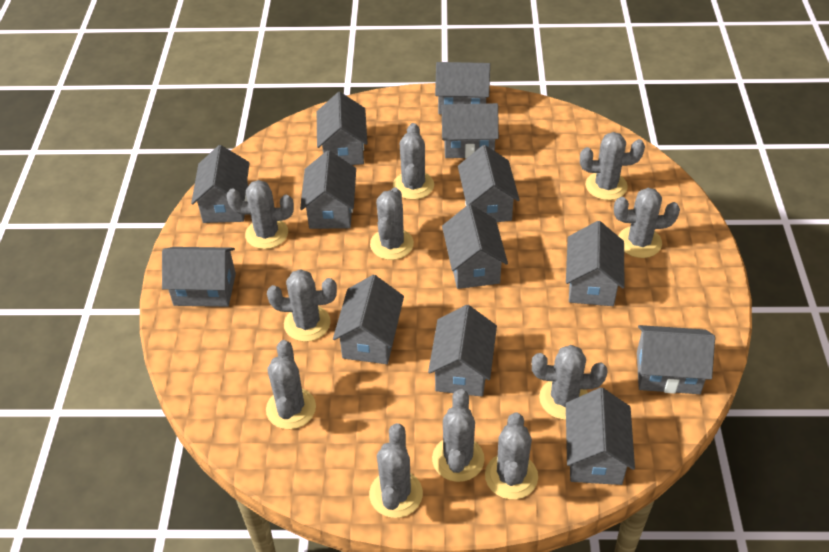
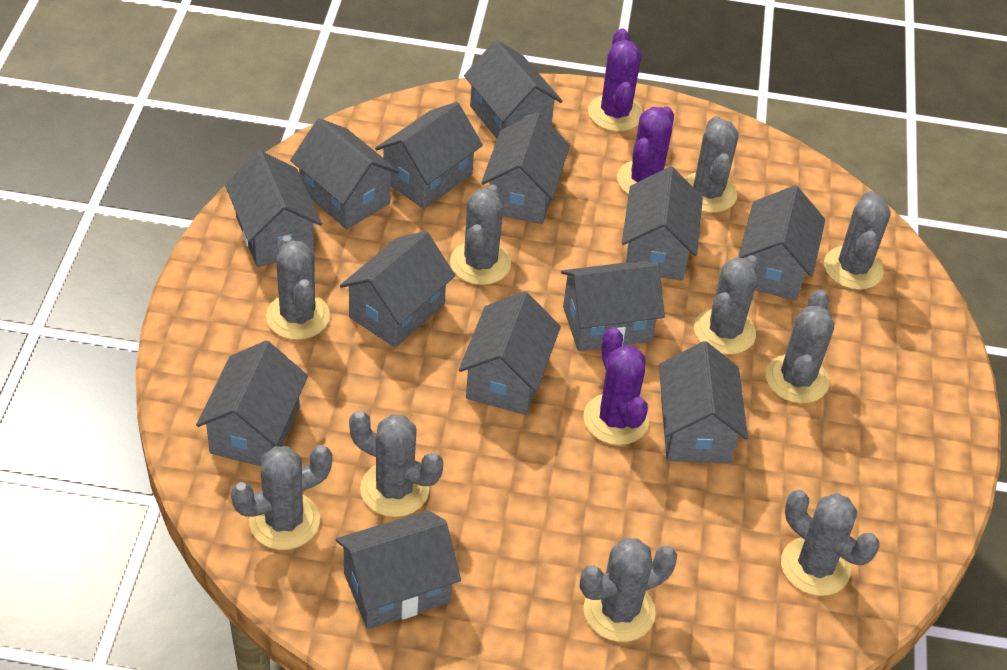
grey cactus: [226,180,294,249] [266,340,316,429] [267,269,337,342] [369,423,423,518] [370,187,414,260] [393,123,434,200] [432,389,484,482] [485,412,538,499] [532,345,608,420] [580,132,645,200] [614,188,680,258] = 11 -> [231,445,332,550] [266,235,330,340] [349,411,443,517] [450,184,511,285] [580,538,677,642] [684,116,739,213] [694,255,760,355] [766,290,834,404] [781,490,879,596] [824,191,891,290] = 10
purple cactus: none = 0 -> [583,327,649,445] [588,28,643,132] [617,107,674,195] = 3

